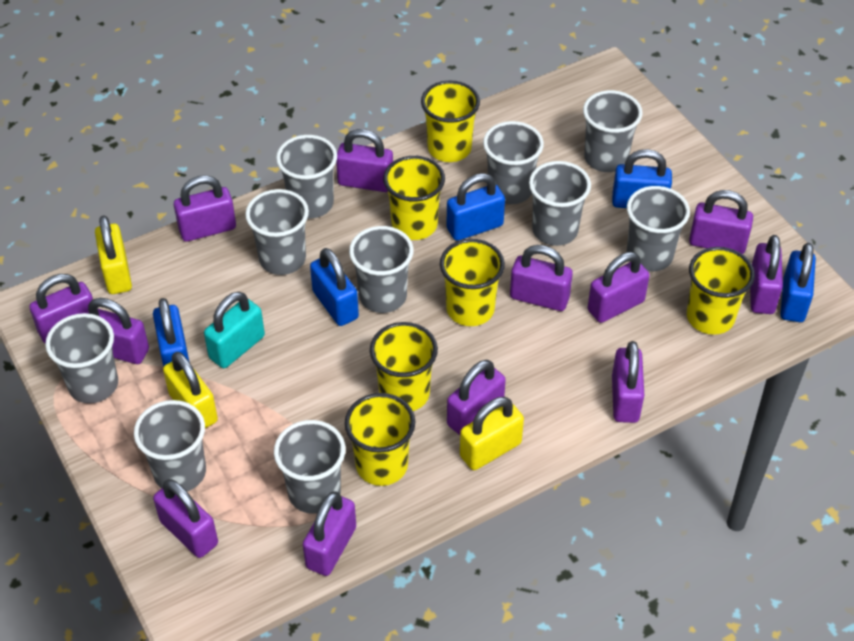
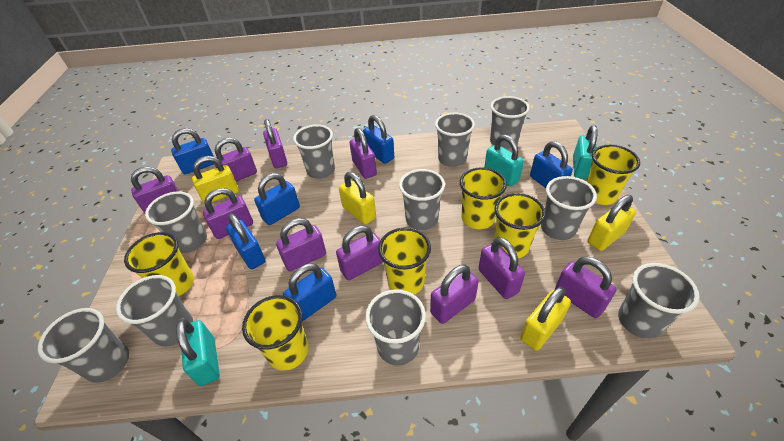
blue padlock: [153,298,189,367] [310,248,359,326] [447,173,505,241] [612,149,672,208] [780,243,816,322] = 5 -> [171,128,214,174] [226,213,265,269] [254,173,300,225] [283,263,336,321] [363,115,394,164] [530,141,573,188] = 6
purple padlock: [29,274,93,344] [87,298,149,364] [153,479,218,558] [174,175,236,242] [303,492,356,576] [336,129,393,192] [447,360,506,435] [510,245,573,311] [588,252,650,323] [612,341,644,423] [689,190,753,254] [750,235,783,314] = 12 -> [131,166,179,213] [203,188,253,239] [214,137,257,181] [263,119,287,168] [276,218,326,271] [336,226,383,280] [349,128,377,179] [430,265,479,324] [479,237,525,299] [555,257,616,318] = 10
turquoise padlock: [204,292,265,368] = 1 -> [176,319,220,386] [484,135,524,186] [573,125,598,179] = 3
yellow padlock: [95,215,132,294] [163,352,218,428] [460,397,524,470] = 3 -> [192,156,239,204] [339,172,376,225] [520,287,571,351] [587,195,636,251] = 4

